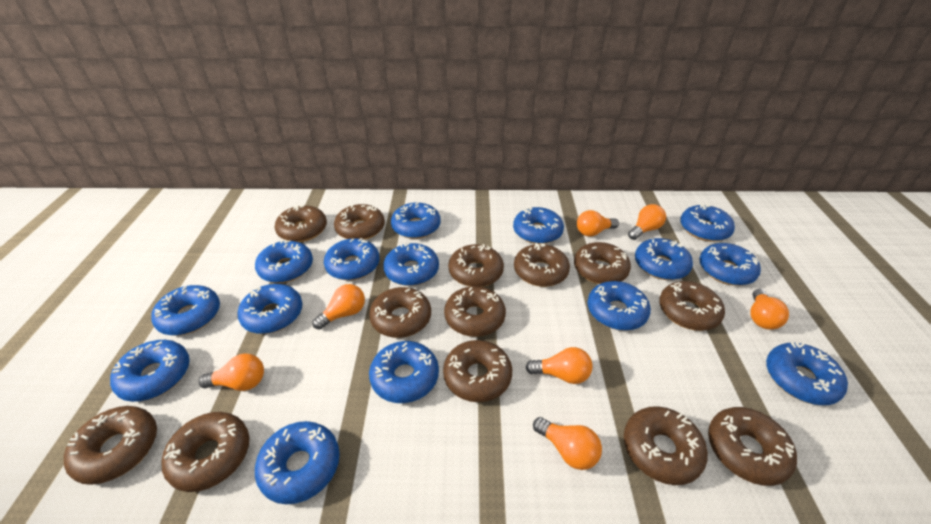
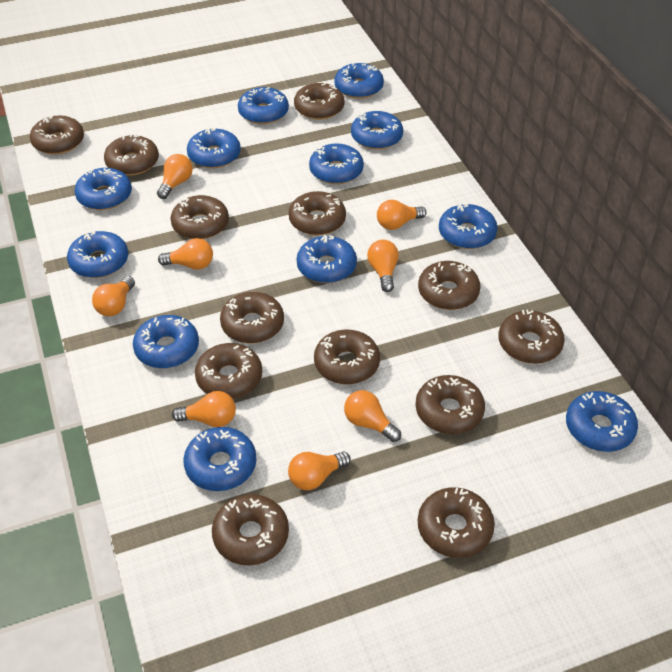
blue donut: [110,340,190,402] [151,285,220,335] [237,284,302,334] [255,240,313,283] [255,421,340,504] [324,238,380,280] [369,341,439,403] [383,243,439,286] [391,202,441,239] [513,207,564,244] [587,281,651,331] [635,238,693,280] [680,204,735,242] [699,243,761,286] [766,342,848,405] = 15 -> [67,231,128,278] [75,168,132,210] [133,315,199,369] [183,427,256,491] [187,128,241,168] [238,87,289,124] [297,235,357,283] [309,143,364,184] [334,63,384,99] [351,111,403,150] [439,204,498,249] [566,391,638,452] = 12
orange light bulb: [199,353,264,391] [312,284,365,330] [525,347,592,384] [533,417,602,470] [577,210,619,237] [628,204,666,240] [751,289,789,330] = 7 -> [92,276,135,316] [157,154,193,199] [158,238,213,270] [172,391,236,427] [288,452,351,490] [344,390,401,442] [367,240,399,292] [377,200,427,230] = 8

